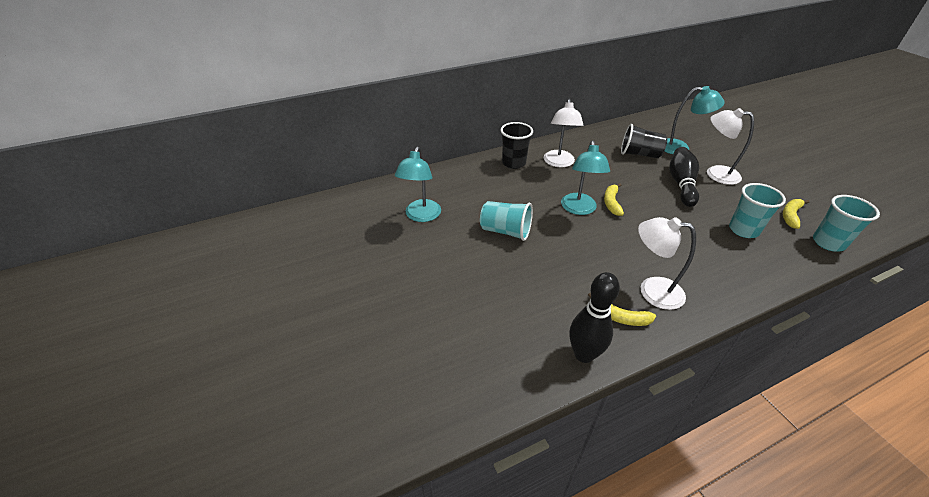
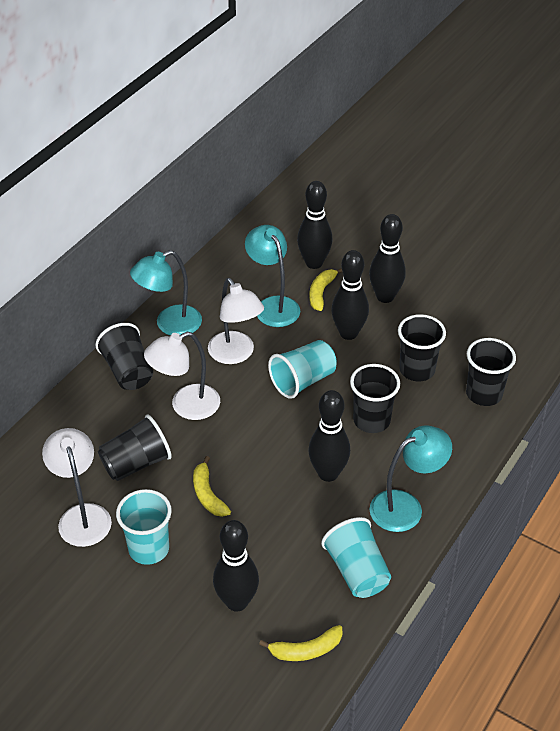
black bowling pin: [569,272,620,363] [669,147,699,207] = 2 -> [213,520,259,612] [297,181,333,269] [308,390,350,482] [331,250,369,340] [369,214,406,303] = 5
black cup: [501,122,533,169] [621,124,667,158] = 2 -> [95,323,153,390] [98,415,172,481] [350,364,400,433] [398,314,446,382] [466,338,516,406] = 5

